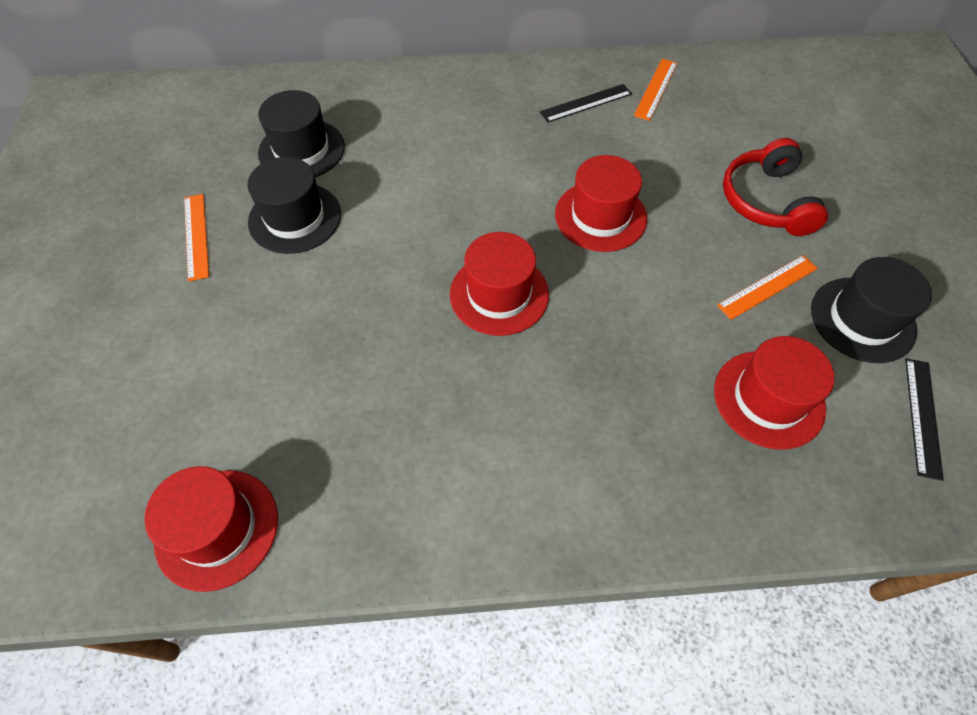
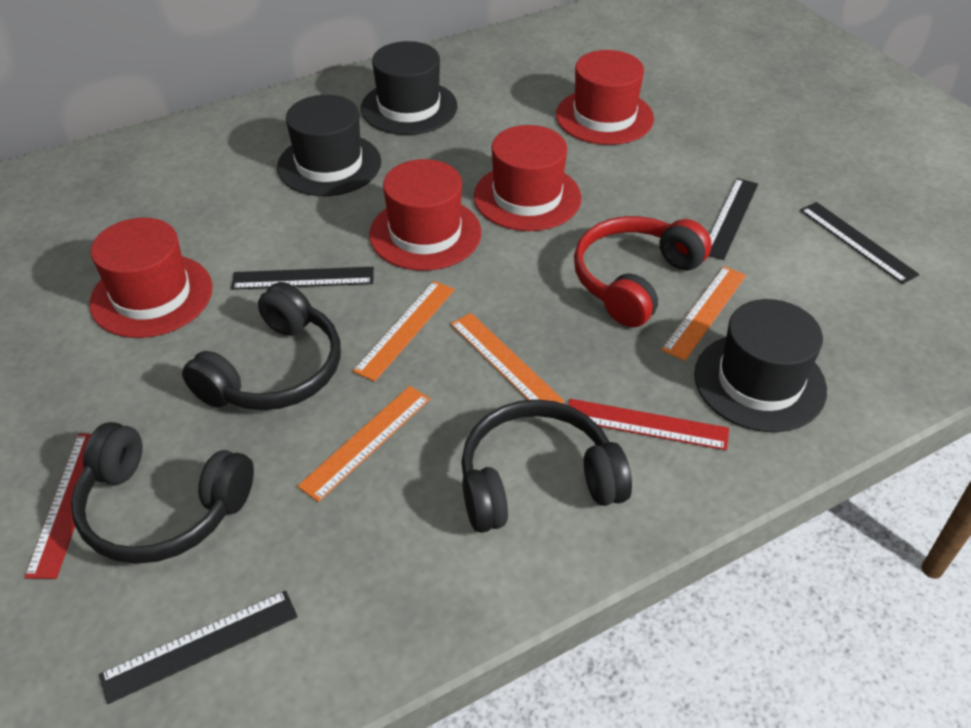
black headphones: none = 0 -> [71,422,254,564] [182,282,341,410] [461,399,632,533] = 3
black ruler: [540,84,632,122] [905,358,944,481] = 2 -> [99,591,298,704] [231,267,374,290] [709,178,758,260] [800,202,920,284] = 4
orange ruler: [184,194,209,281] [634,59,677,121] [717,255,818,320] = 3 -> [297,386,430,502] [353,281,455,382] [451,313,564,403] [661,266,746,361] = 4
red ruler: none = 0 -> [24,434,91,579] [568,399,729,450] = 2

